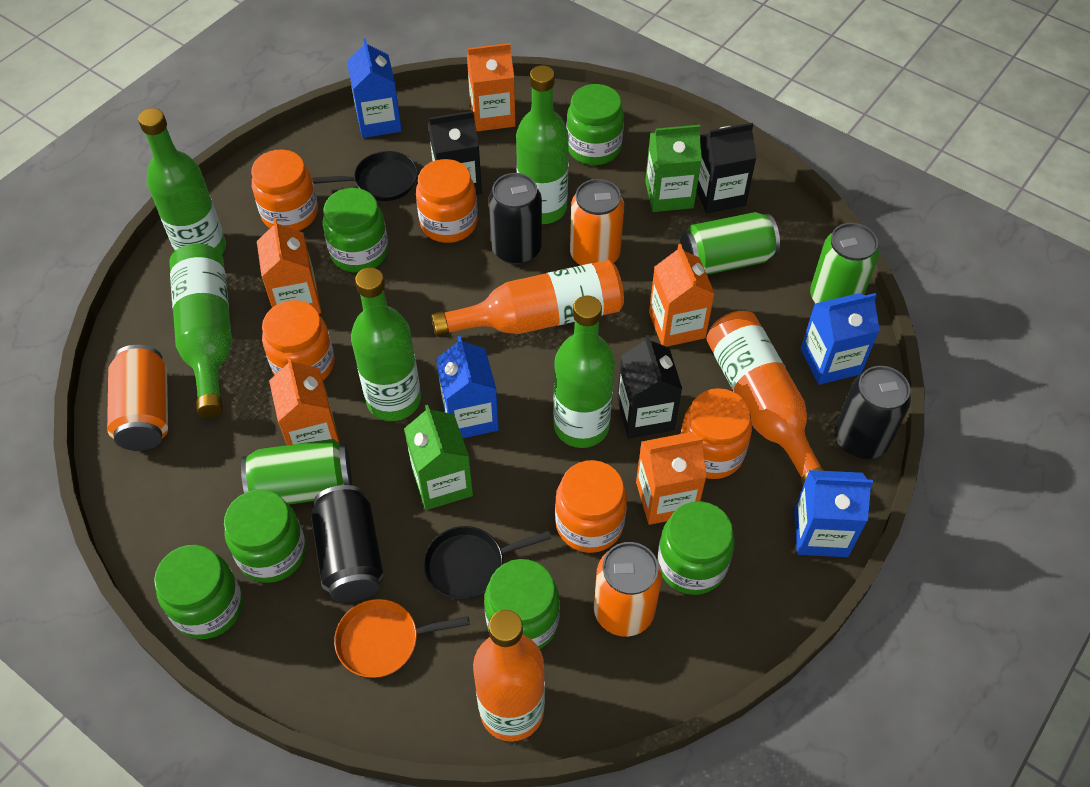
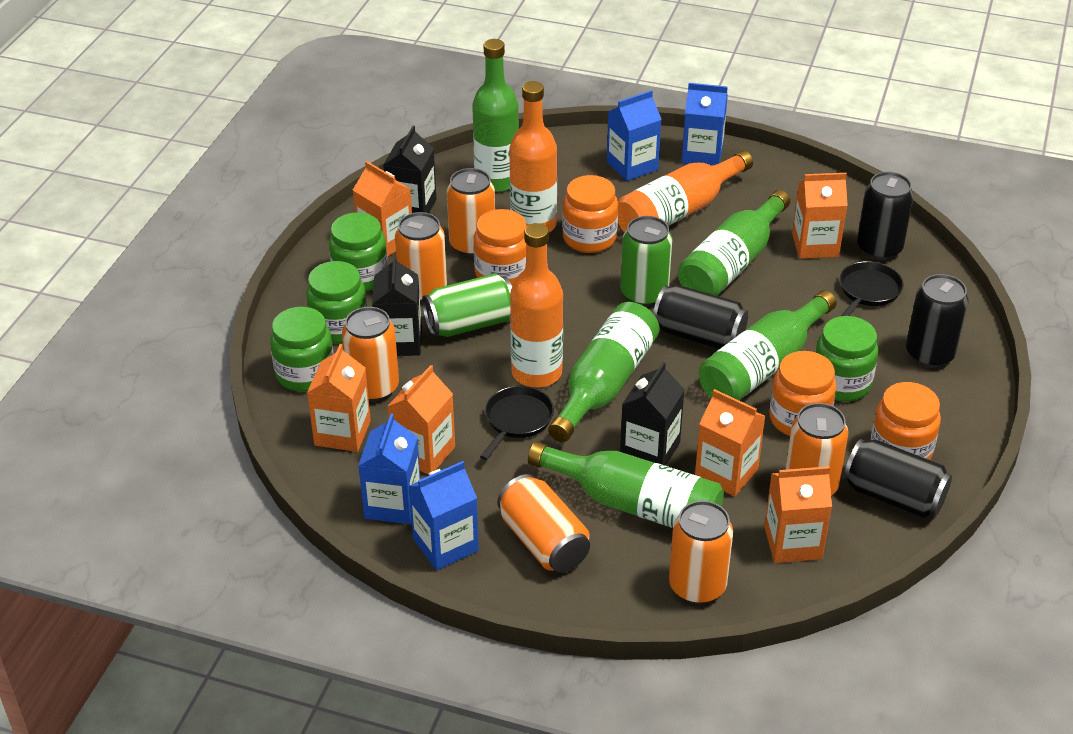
black can: [311,485,384,602] [489,173,542,265] [835,366,911,459] = 3 -> [653,285,748,349] [843,439,952,518] [857,172,914,261] [906,274,969,368] = 4
green can: [241,439,352,504] [681,212,780,275] [810,223,879,303] = 3 -> [422,273,512,337] [621,216,672,307] = 2
green carton: [404,405,473,510] [645,125,702,212] = 2 -> none = 0
green jar: [154,545,243,639] [224,490,306,583] [323,188,388,273] [484,559,560,649] [566,84,624,165] [657,501,735,595] = 6 -> [270,307,334,392] [306,261,367,344] [329,212,388,292] [815,316,878,401] = 4
orange can: [107,345,168,451] [570,179,624,266] [594,542,662,637] = 3 -> [342,307,399,402] [395,212,447,303] [447,168,495,257] [497,474,590,573] [669,501,733,604] [785,403,848,496] = 6
orange carton: [257,218,321,314] [269,357,340,445] [467,43,516,132] [636,432,707,525] [649,244,715,347] = 5 -> [307,344,371,452] [353,161,412,257] [387,365,455,475] [695,389,765,497] [764,466,832,563] [792,173,848,259] = 6
orange jar: [251,149,318,231] [262,300,334,380] [416,159,478,243] [555,460,627,553] [680,388,752,479] = 5 -> [474,209,527,286] [562,175,618,253] [769,351,836,436] [871,382,941,460] = 4
orange pan: [334,599,470,678] = 1 -> none = 0

